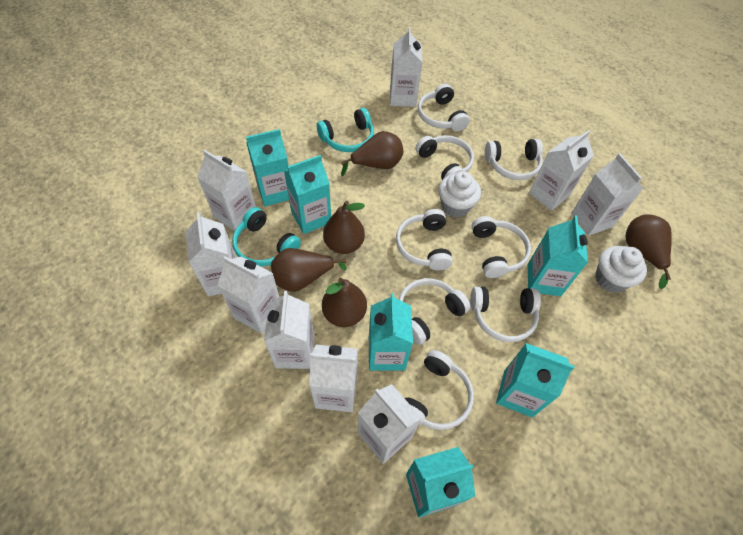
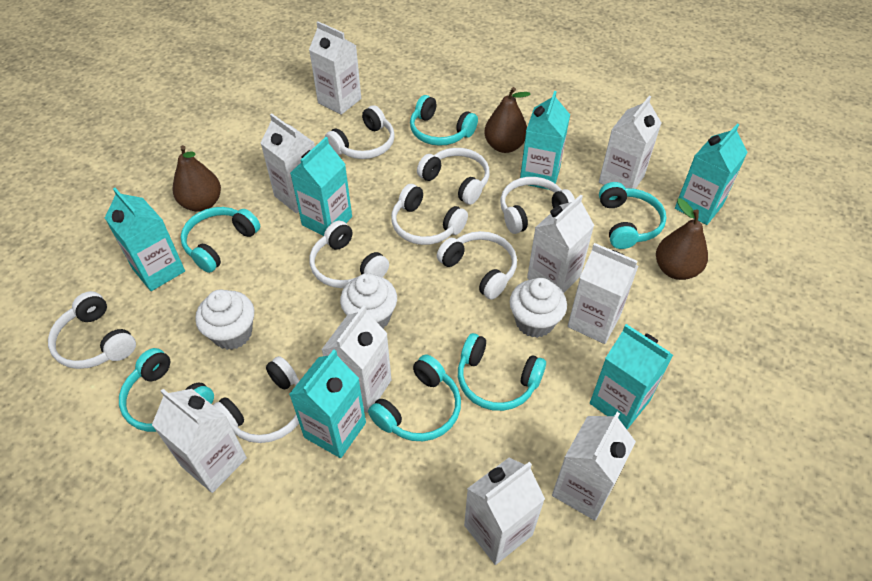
brown pear: [271,248,347,292] [322,278,367,327] [323,201,365,254] [341,131,403,176] [625,214,672,289] = 5 -> [173,145,221,212] [484,87,531,153] [656,198,708,280] = 3
turquoise headphones: [232,207,301,266] [317,108,374,152] = 2 -> [119,348,214,432] [180,207,260,273] [368,354,461,441] [410,95,478,146] [458,333,546,411] [599,182,666,249] = 6
white cupcake: [439,171,481,218] [595,246,647,293] = 2 -> [195,289,254,350] [340,273,397,329] [510,278,567,338] = 3

